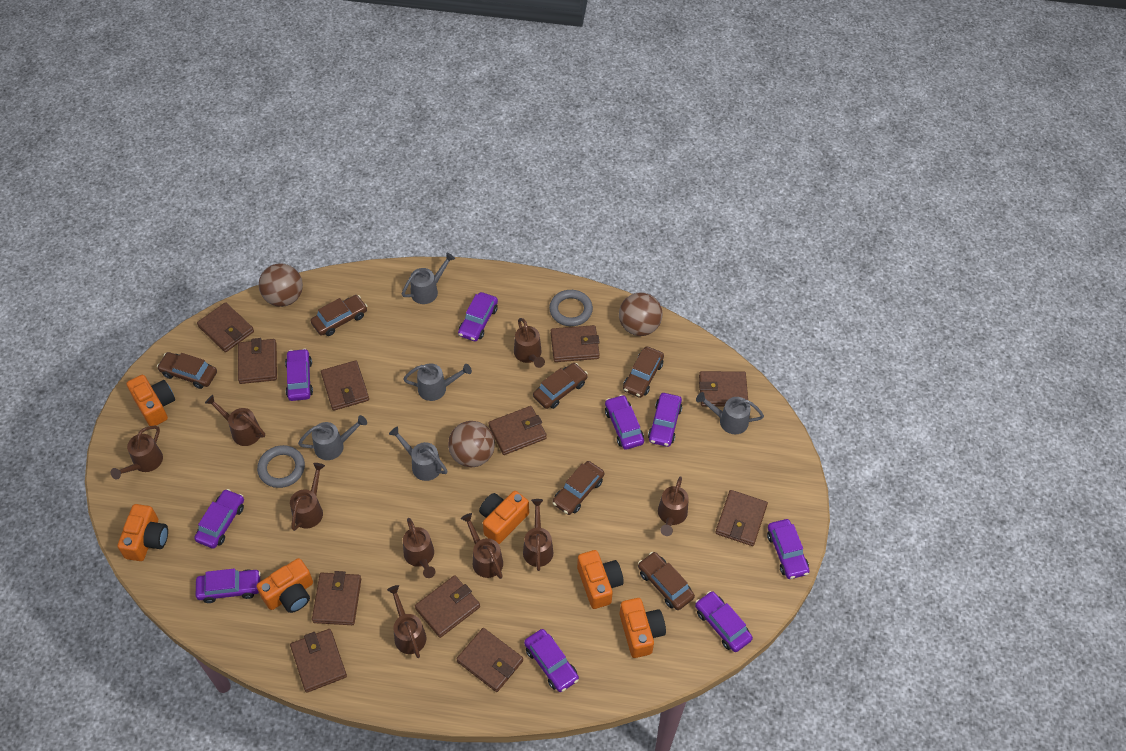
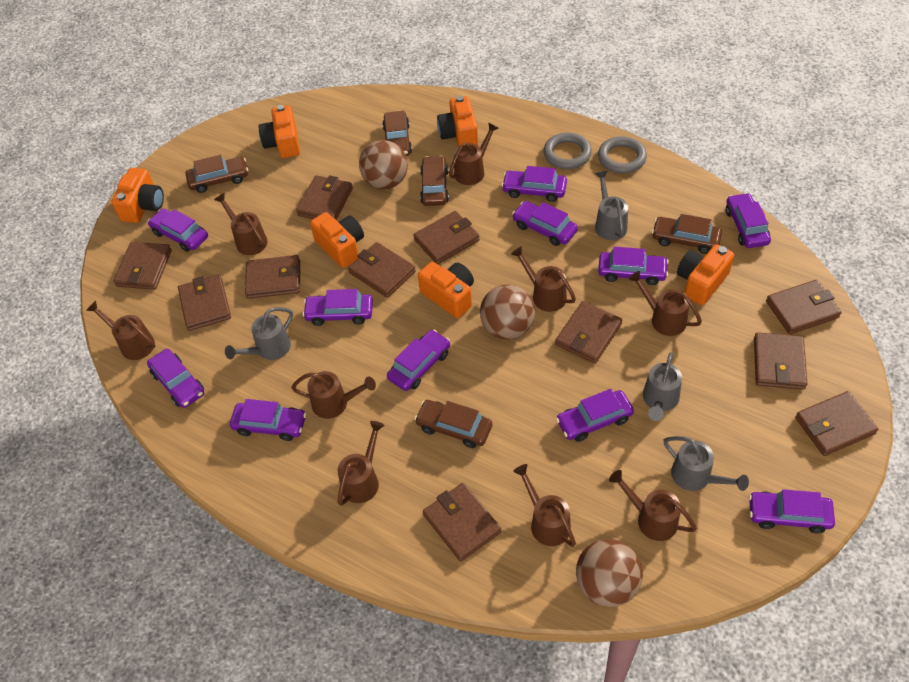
brown car: [157,352,217,389] [311,295,367,336] [533,363,588,409] [553,461,605,515] [623,346,664,398] [638,552,695,610] = 6 -> [186,155,248,193] [382,111,412,156] [415,400,492,448] [420,156,449,206] [652,214,722,254] = 5
grey watering can: [298,415,367,460] [389,426,448,481] [402,253,455,304] [403,363,472,401] [696,392,764,434] = 5 -> [225,307,293,360] [595,171,628,240] [643,352,682,421] [664,436,749,491] = 4
purple car: [194,489,244,549] [196,569,261,603] [285,349,313,401] [458,292,498,341] [524,629,579,692] [605,395,644,450] [648,393,682,447] [695,591,753,652] [767,519,810,579] = 9 -> [147,349,204,408] [148,209,208,252] [230,399,306,441] [303,289,373,326] [387,330,450,391] [501,166,567,202] [512,201,578,246] [556,389,634,442] [598,247,669,285] [726,193,771,248] [749,489,835,533] = 11

